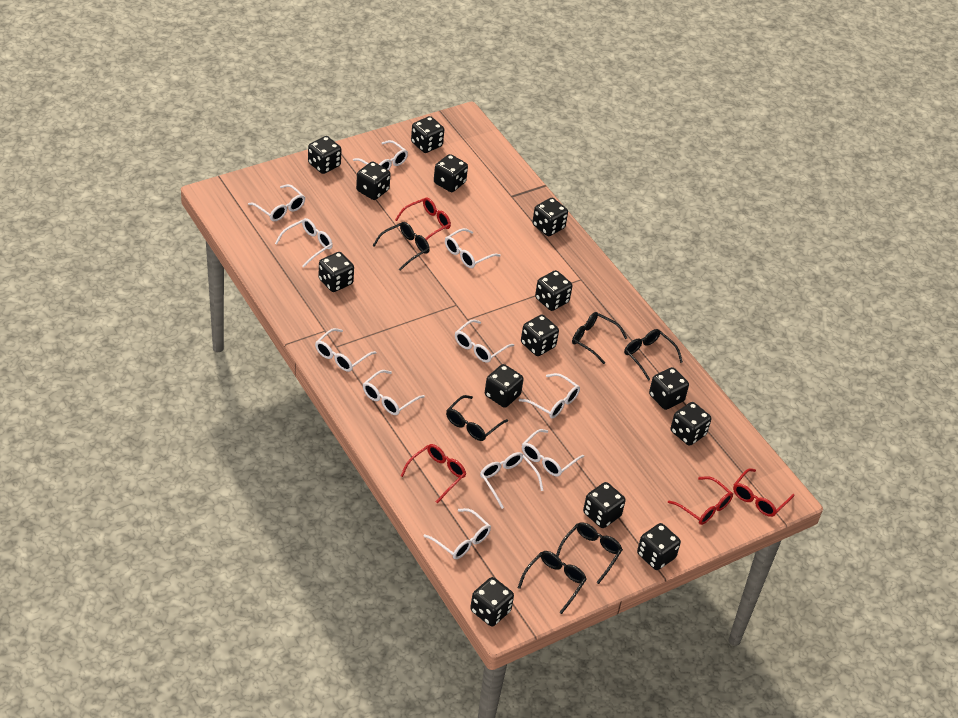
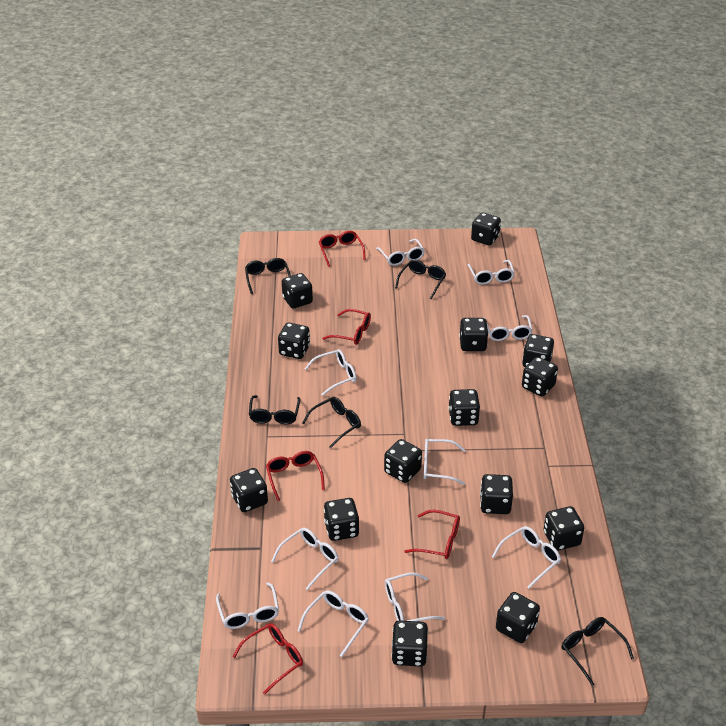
black glasses: [373,222,430,271] [446,395,508,441] [518,551,587,614] [556,522,623,584] [572,312,627,364] [624,329,683,381] = 6 -> [245,258,291,294] [249,395,301,424] [302,397,361,448] [395,260,446,299] [561,617,634,686] = 5
red glasses: [395,197,451,240] [400,444,466,503] [668,476,733,525] [733,468,795,517] = 4 -> [232,623,303,695] [266,451,325,501] [319,231,366,267] [322,309,371,345] [404,510,460,559] = 5
white glasses: [248,184,305,221] [275,218,333,268] [315,328,377,372] [353,140,408,170] [363,370,425,415] [423,508,491,559] [445,228,501,268] [455,319,514,363] [480,452,544,509] [519,373,580,418] [522,429,584,476] = 11 -> [216,582,279,629] [271,528,339,590] [298,590,369,657] [305,349,357,396] [376,239,425,266] [385,572,445,621] [424,439,465,485] [467,260,515,285] [487,315,533,341] [492,526,561,589] = 10

